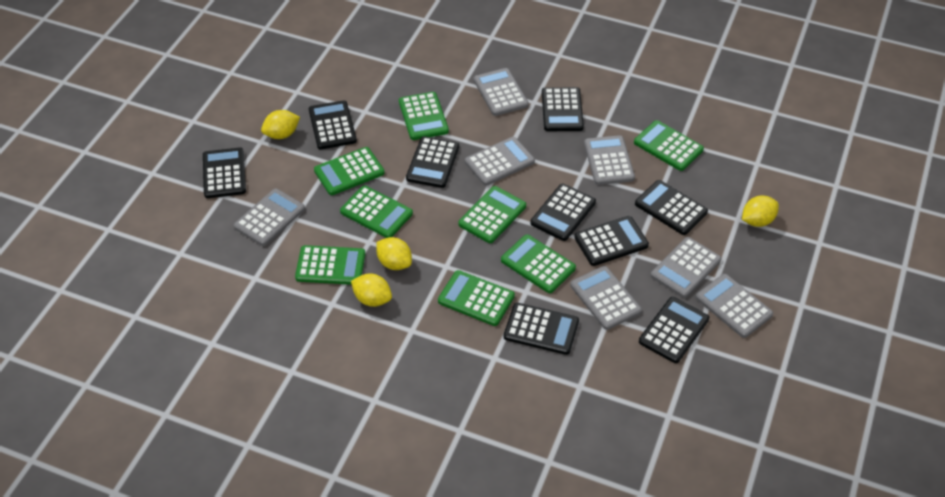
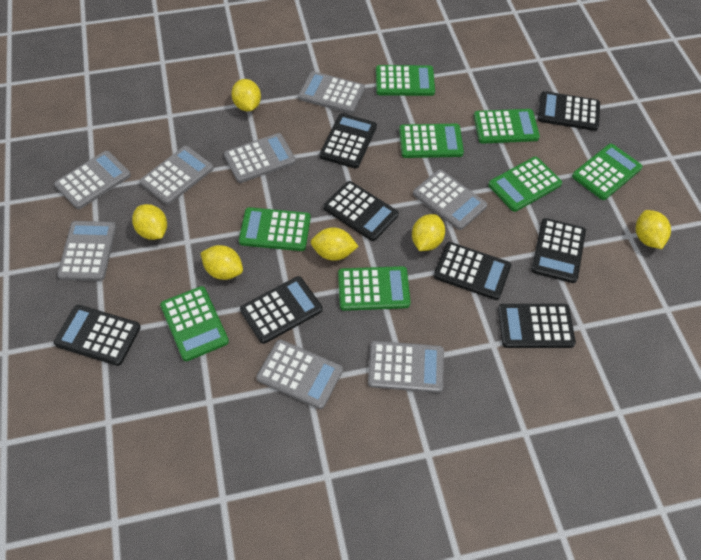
black calculator: [203,147,246,198] [309,100,357,149] [406,136,459,188] [504,303,579,355] [530,184,596,241] [542,87,584,131] [574,216,649,266] [635,180,708,235] [639,297,709,363] = 9 -> [54,305,141,366] [240,276,323,344] [320,113,377,169] [323,181,399,241] [434,242,511,300] [498,304,576,348] [531,218,586,283] [538,91,600,131] = 8
grey calculator: [234,188,305,246] [465,137,535,186] [474,68,529,116] [570,266,642,330] [584,135,635,185] [650,237,721,298] [696,274,773,338] = 7 -> [54,151,131,209] [57,221,116,281] [140,146,214,205] [224,133,296,183] [256,339,343,409] [298,71,365,114] [368,341,444,393] [413,170,487,230] = 8
yellow lemon: [261,110,300,139] [351,273,392,307] [376,237,412,270] [742,195,779,227] = 4 -> [132,204,167,240] [201,245,243,280] [231,79,261,111] [311,227,358,261] [412,214,445,251] [636,210,671,249] = 6

